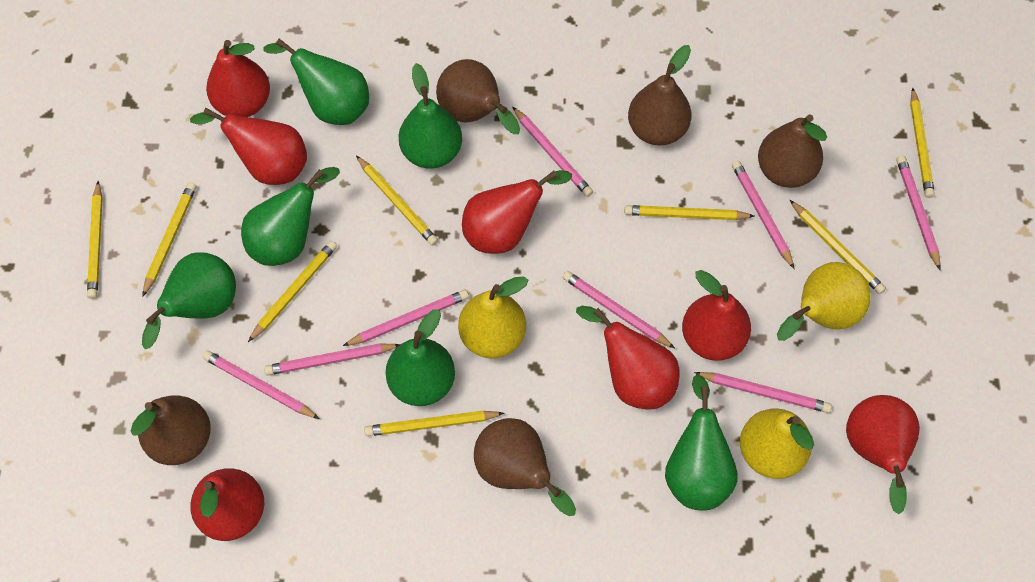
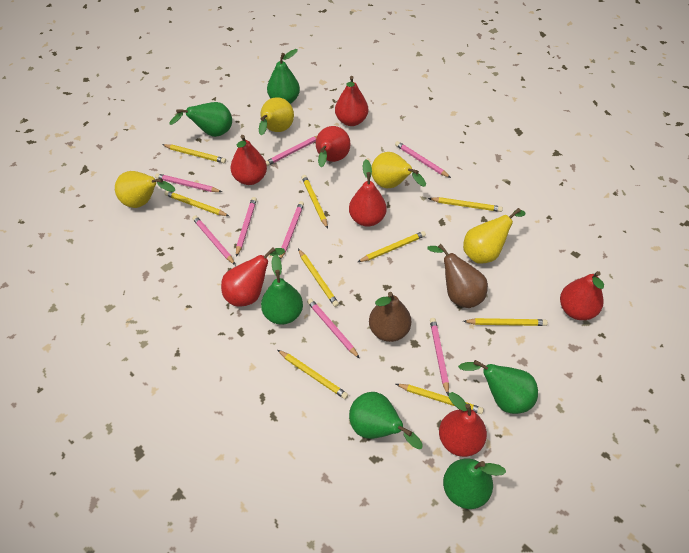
brown pear: [131,395,211,465] [436,59,520,134] [474,418,576,516] [628,45,692,146] [758,115,827,188] = 5 -> [369,292,411,342] [427,244,488,308] = 2
yellow pear: [458,276,528,358] [740,408,814,479] [777,262,871,341] = 3 -> [115,171,175,208] [259,97,294,135] [371,152,426,188] [463,208,526,264] = 4
yellow pencil: [87,181,103,299] [142,182,196,297] [248,241,337,342] [356,155,438,246] [364,410,504,436] [624,205,755,220] [790,200,886,294] [910,87,935,198] = 8 -> [163,144,226,163] [164,191,229,216] [278,350,348,399] [298,249,339,307] [301,175,328,229] [358,231,426,262] [396,384,484,414] [428,197,503,212] [463,318,548,326] = 9

